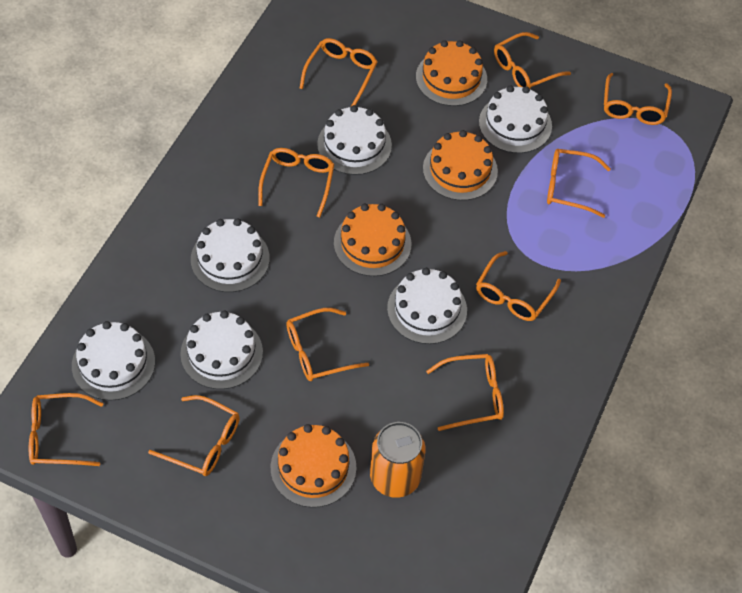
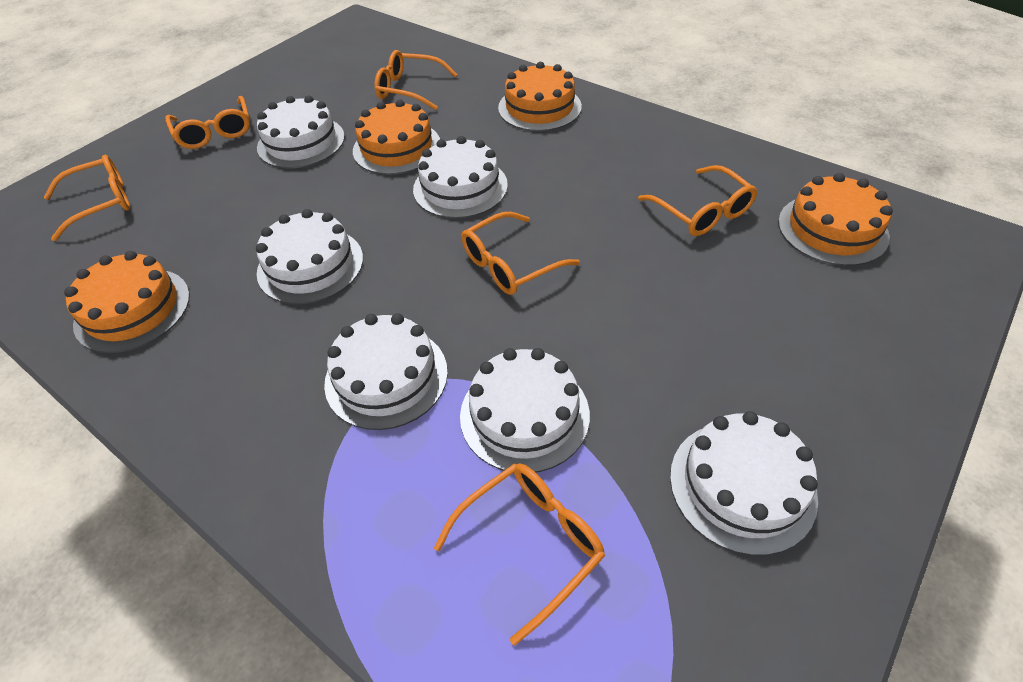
orange can: [370,422,426,498] = 1 -> none = 0
orange glasses: [29,393,104,466] [148,395,240,476] [258,148,334,218] [286,308,369,381] [300,38,377,106] [426,354,504,431] [476,251,561,321] [494,32,571,88] [547,149,611,218] [604,73,672,125] = 10 -> [44,155,130,241] [165,96,250,149] [375,50,458,110] [434,463,605,645] [461,212,580,295] [638,165,758,236] = 6

